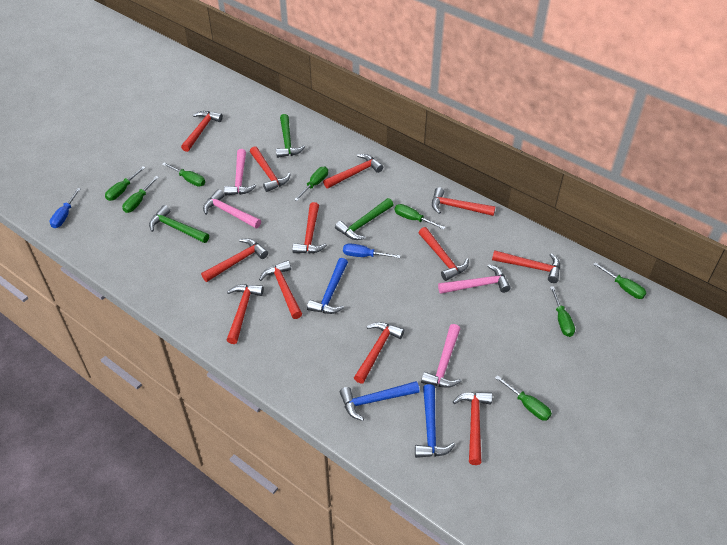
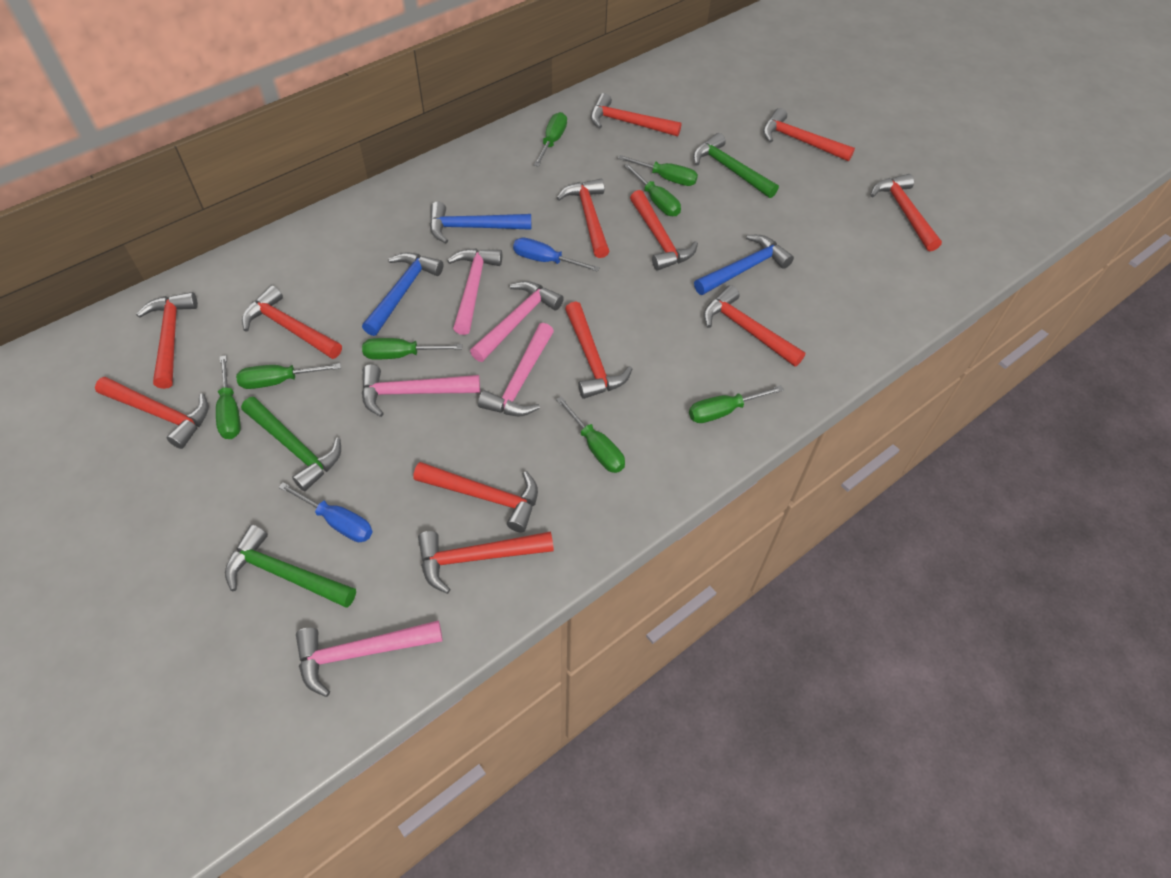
pink hammer: [203,189,261,228] [224,149,256,196] [421,324,461,388] [438,264,511,294] = 4 -> [296,620,443,697] [362,365,480,417] [447,248,502,335] [470,281,564,362] [478,323,554,416] = 5

